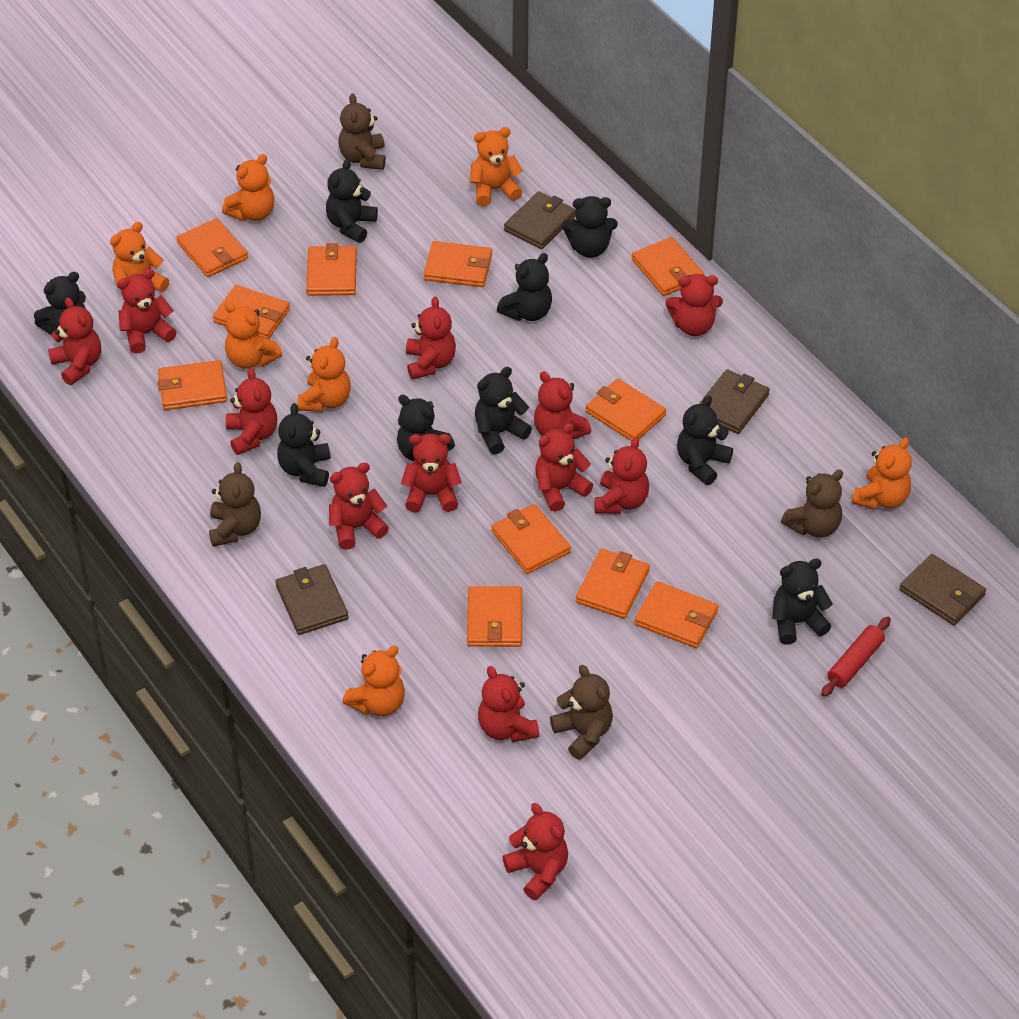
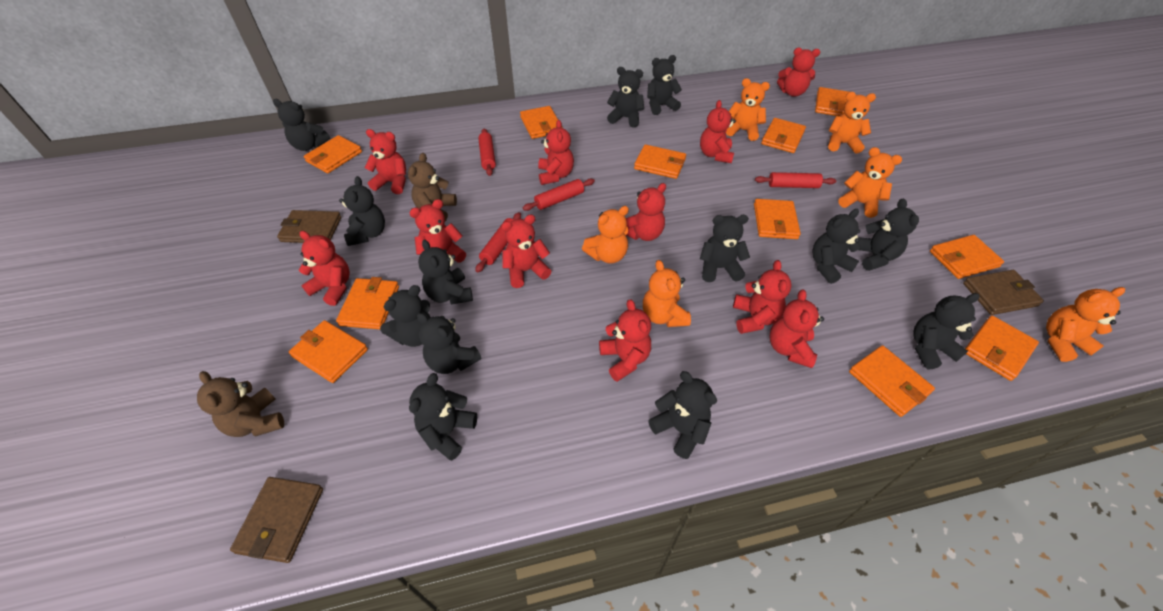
black teddy bear: [34,272,86,335] [277,403,331,487] [326,159,378,243] [397,395,455,461] [475,367,532,454] [497,253,552,321] [562,196,618,258] [677,395,733,485] [772,559,833,645] = 9 -> [273,99,330,151] [339,176,385,246] [380,285,430,347] [409,373,477,461] [417,313,481,374] [418,240,473,305] [607,67,644,127] [647,55,682,115] [648,371,717,459] [700,215,750,282] [813,209,861,284] [858,199,919,271] [913,293,979,369] = 13
brown teddy bear: [209,462,261,547] [338,93,386,170] [550,665,613,760] [781,470,843,538] = 4 -> [197,371,284,437] [408,153,457,221] = 2
brown wallet: [275,564,349,635] [504,191,576,249] [699,369,770,434] [900,554,986,625] = 4 -> [230,477,323,563] [277,210,342,243] [963,270,1044,315] = 3
orange teddy bear: [110,222,169,292] [222,154,274,221] [225,302,282,369] [297,337,351,412] [342,646,405,716] [470,127,523,206] [852,437,912,510] = 7 -> [582,206,629,264] [643,260,691,327] [726,78,770,141] [828,92,876,153] [838,147,902,218] [1046,287,1125,362] = 6
red rolling pin: [821,617,891,697] = 1 -> [475,212,521,273] [478,128,496,176] [523,179,595,211] [755,172,836,188] = 4
red teddy bear: [48,297,101,385] [117,269,177,354] [226,368,277,455] [329,463,389,550] [401,434,462,512] [406,296,456,379] [478,666,539,742] [503,803,568,901] [534,371,591,439] [535,423,593,512] [595,437,649,514] [665,274,723,336] = 12 -> [299,231,350,306] [365,129,406,194] [409,199,466,263] [501,214,551,288] [538,120,574,185] [599,299,651,382] [626,183,666,241] [700,100,736,163] [733,260,792,334] [769,289,824,368] [777,48,820,97] = 11

